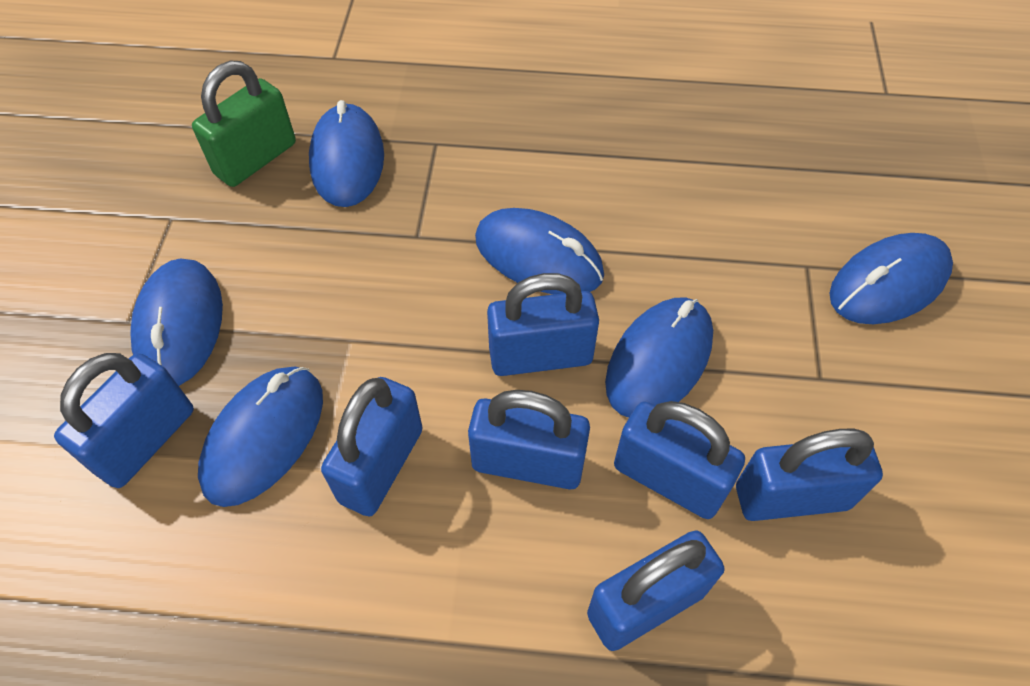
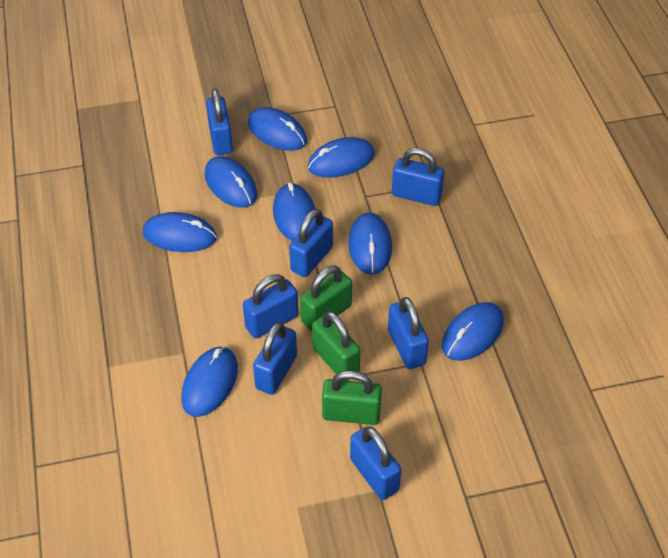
blue mouse: [131,258,223,386] [198,367,323,507] [309,100,384,207] [475,208,604,295] [605,298,713,418] [829,233,953,324] = 6 -> [143,212,217,252] [181,346,238,417] [205,156,257,208] [248,107,307,151] [273,183,315,241] [307,137,375,177] [348,213,392,275] [442,302,504,361] = 8
green padlock: [192,61,296,187] = 1 -> [300,265,352,331] [312,311,361,381] [322,371,382,425] = 3

